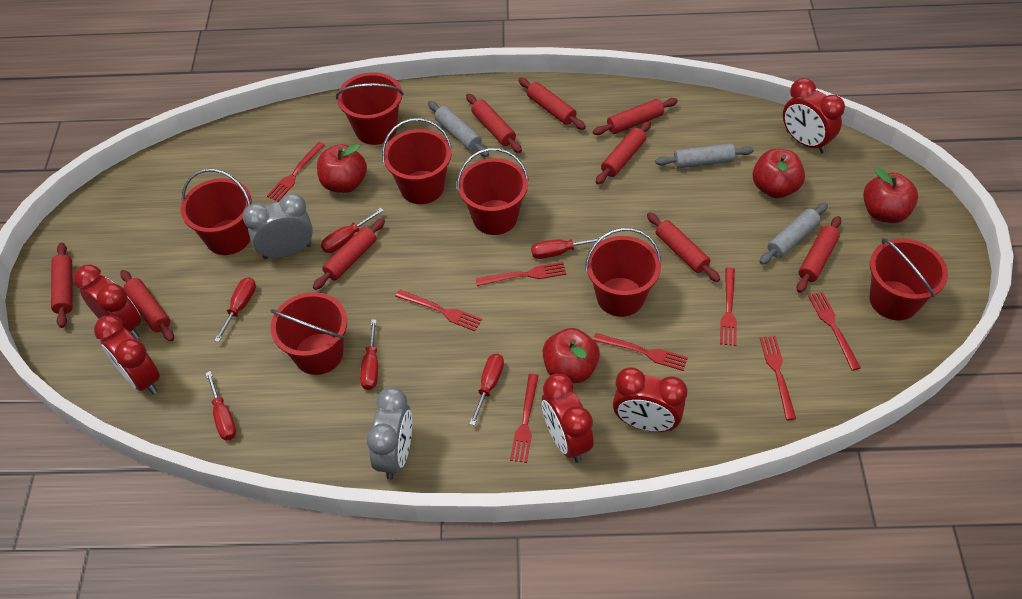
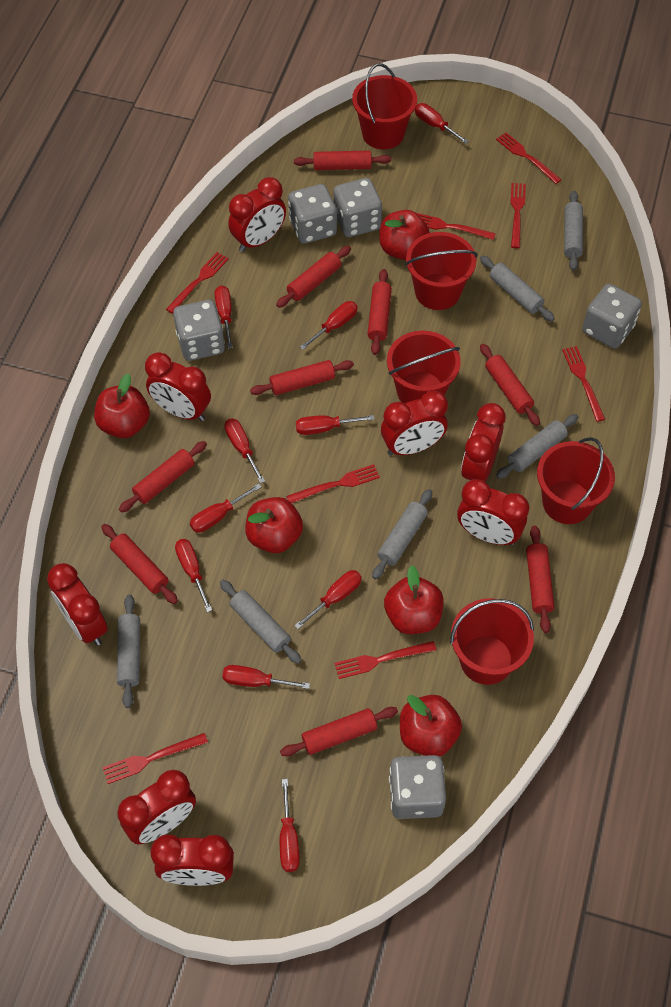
grey clock: [243,193,313,259] [366,387,412,480] = 2 -> none = 0
grey dice: none = 0 -> [173,300,225,361] [288,184,337,244] [333,178,382,237] [389,755,446,819] [582,284,642,349] = 5
grey rolling pin: [428,101,489,157] [655,143,754,168] [759,203,828,264] = 3 -> [117,594,140,708] [220,580,301,664] [372,489,432,580] [480,255,555,321] [496,414,578,479] [564,191,583,271] = 6
red apple: [317,144,367,193] [543,328,600,383] [753,149,805,198] [863,167,918,223] = 4 -> [94,373,150,438] [245,497,303,553] [379,210,430,260] [384,565,444,634] [400,695,462,757] = 5
red bucket: [181,169,252,255] [270,292,347,375] [336,72,404,145] [382,118,452,204] [457,148,529,235] [585,228,661,317] [870,238,948,320] = 7 -> [352,63,417,149] [387,330,461,404] [405,232,478,310] [450,598,534,685] [537,437,615,524] = 5
red clock: [74,264,141,339] [94,315,160,394] [542,374,594,463] [613,367,687,432] [783,78,845,153] = 5 -> [47,563,108,646] [117,770,196,844] [145,352,211,421] [150,834,234,886] [228,177,286,252] [381,390,448,456] [457,479,529,545] [461,403,506,482] = 8
red screwdriver: [206,371,236,441] [214,277,256,342] [321,208,384,253] [360,319,378,390] [470,354,504,426] [531,237,606,259] = 6 -> [175,539,212,612] [190,483,261,533] [215,286,233,349] [222,665,310,689] [224,418,265,484] [280,779,300,872] [294,570,362,629] [296,415,375,435] [300,301,358,350] [415,103,469,144] = 10

